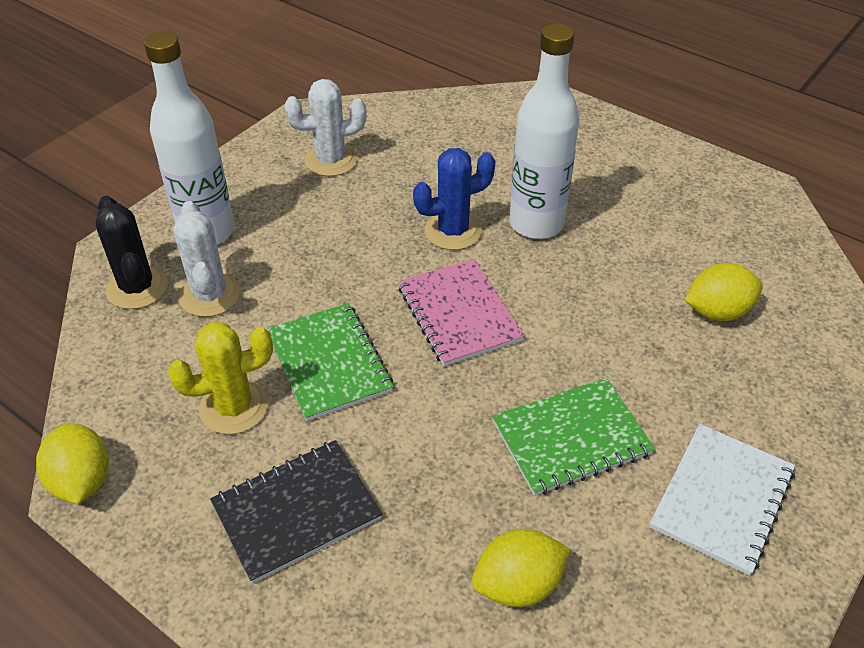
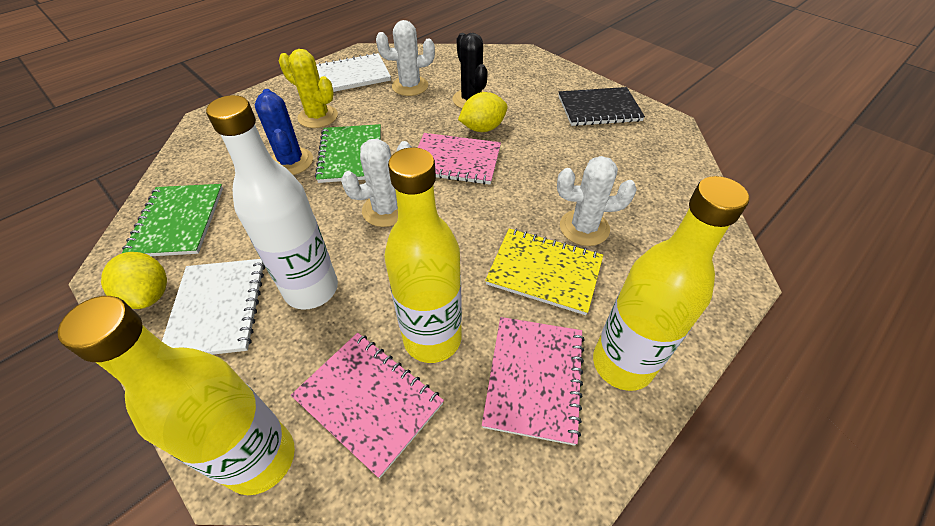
pink notebook: [398,259,525,366] = 1 -> [291,333,444,478] [418,133,501,185] [482,317,585,446] = 3
white bottle: [144,31,234,245] [509,24,579,239] = 2 -> [206,95,338,310] = 1
white cactus: [173,201,241,317] [284,79,367,176] = 2 -> [341,139,411,227] [376,20,435,96] [557,156,637,246] = 3
white notebook: [650,424,795,576] = 1 -> [162,259,265,355] [316,53,391,92] = 2
yellow bottle: none = 0 -> [58,296,295,495] [384,147,462,363] [593,176,749,391] = 3
yellow lemon: [36,423,109,504] [472,529,571,607] [685,263,763,321] = 3 -> [101,252,167,309] [458,92,508,132] = 2
yellow notebook: none = 0 -> [485,228,603,315] = 1

